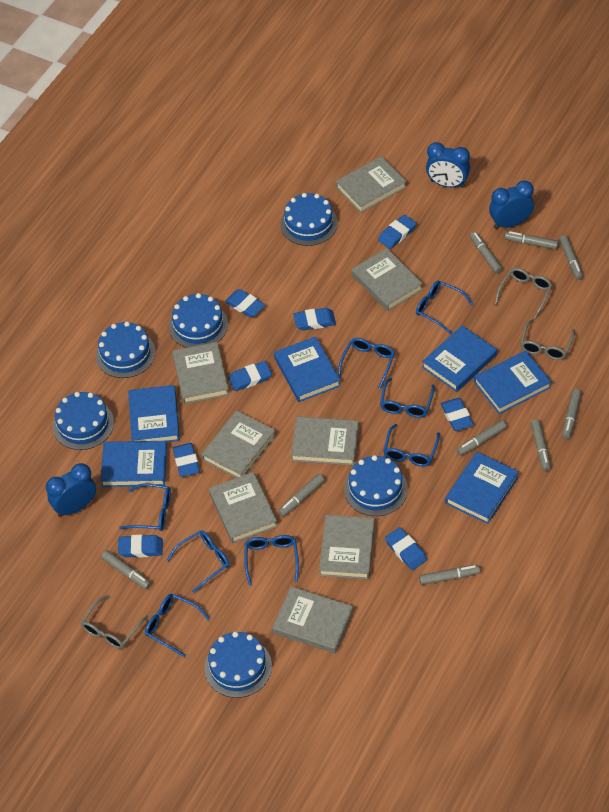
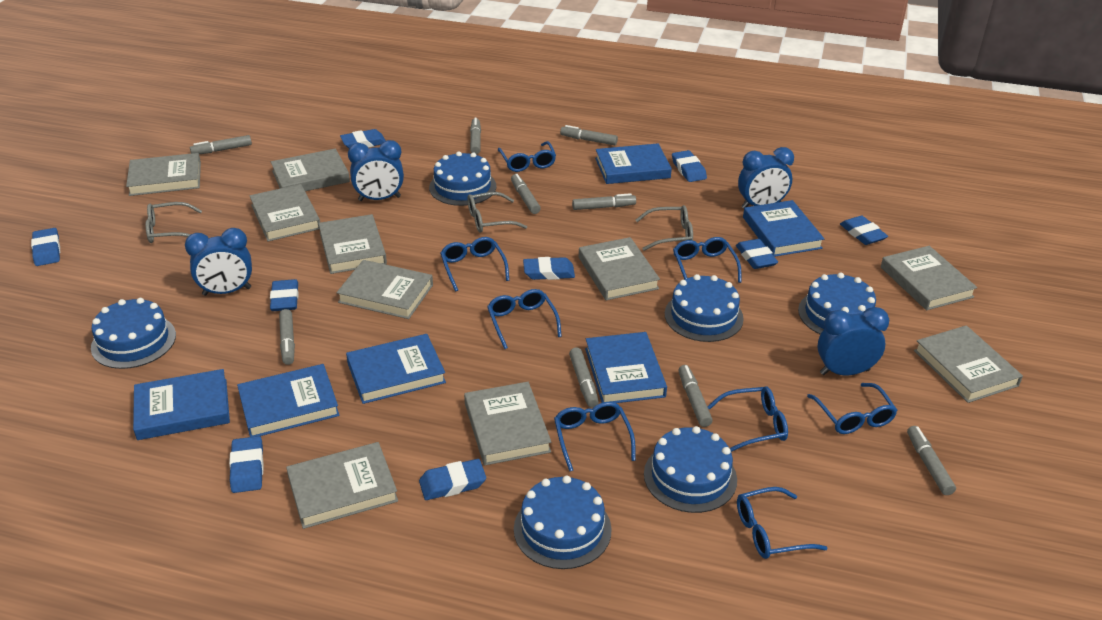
blue clock: [46,463,96,517] [426,142,470,188] [489,180,534,229] = 3 -> [185,228,252,296] [348,140,404,201] [738,147,794,209] [817,307,889,375] = 4
blue eraser: [118,535,163,558] [173,443,200,477] [225,289,266,318] [228,361,272,391] [293,308,336,330] [378,214,417,249] [385,527,427,570] [441,398,474,431] = 8 -> [31,228,60,266] [229,436,264,493] [270,279,299,311] [340,129,386,148] [419,459,486,500] [523,257,575,280] [672,150,707,182] [736,239,778,269] [840,216,888,245] = 9
grey book: [172,342,229,404] [201,410,276,478] [209,472,278,544] [272,586,353,653] [291,417,359,466] [319,515,375,579] [336,156,407,213] [352,248,423,311] = 8 -> [126,153,201,196] [250,184,320,242] [271,148,350,191] [286,442,398,529] [318,214,387,274] [337,260,433,319] [464,382,551,466] [579,237,660,300] [881,246,977,310] [914,325,1023,403] = 10

